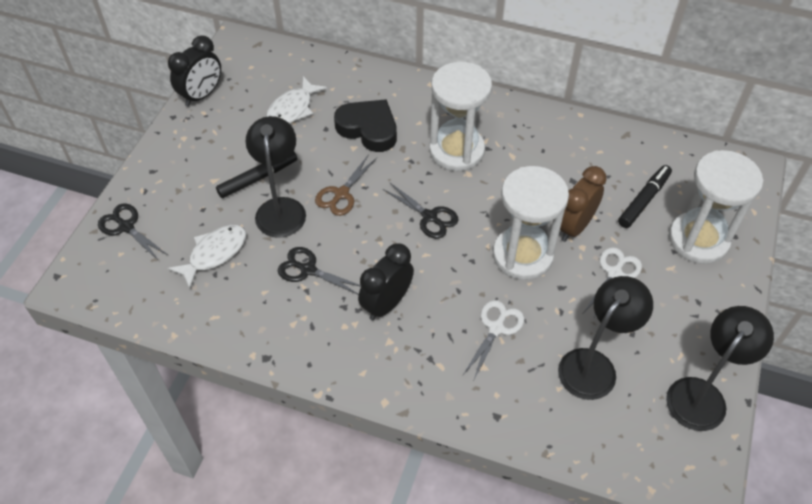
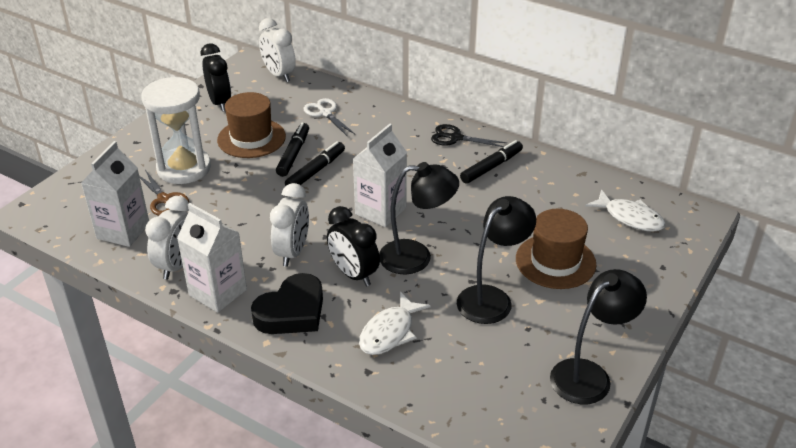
black marker: [216,151,297,198] [618,165,672,228] = 2 -> [276,123,309,177] [285,141,345,186] [460,140,523,184] = 3
black scissors: [98,203,169,262] [278,247,361,295] [383,183,459,239] = 3 -> [431,124,507,147] = 1
brown clock: [560,166,607,242] = 1 -> none = 0
brown hat: none = 0 -> [217,92,286,158] [516,209,596,289] = 2
white carton: none = 0 -> [81,141,149,247] [177,203,247,313] [353,124,407,227] = 3
white clock: none = 0 -> [145,196,189,280] [259,18,296,82] [270,183,309,267] = 3
white hourglass: [429,62,492,171] [493,166,569,280] [669,150,763,264] = 3 -> [142,77,211,184] = 1
white scissors: [463,300,524,380] [583,247,642,319] = 2 -> [303,98,356,137] = 1

